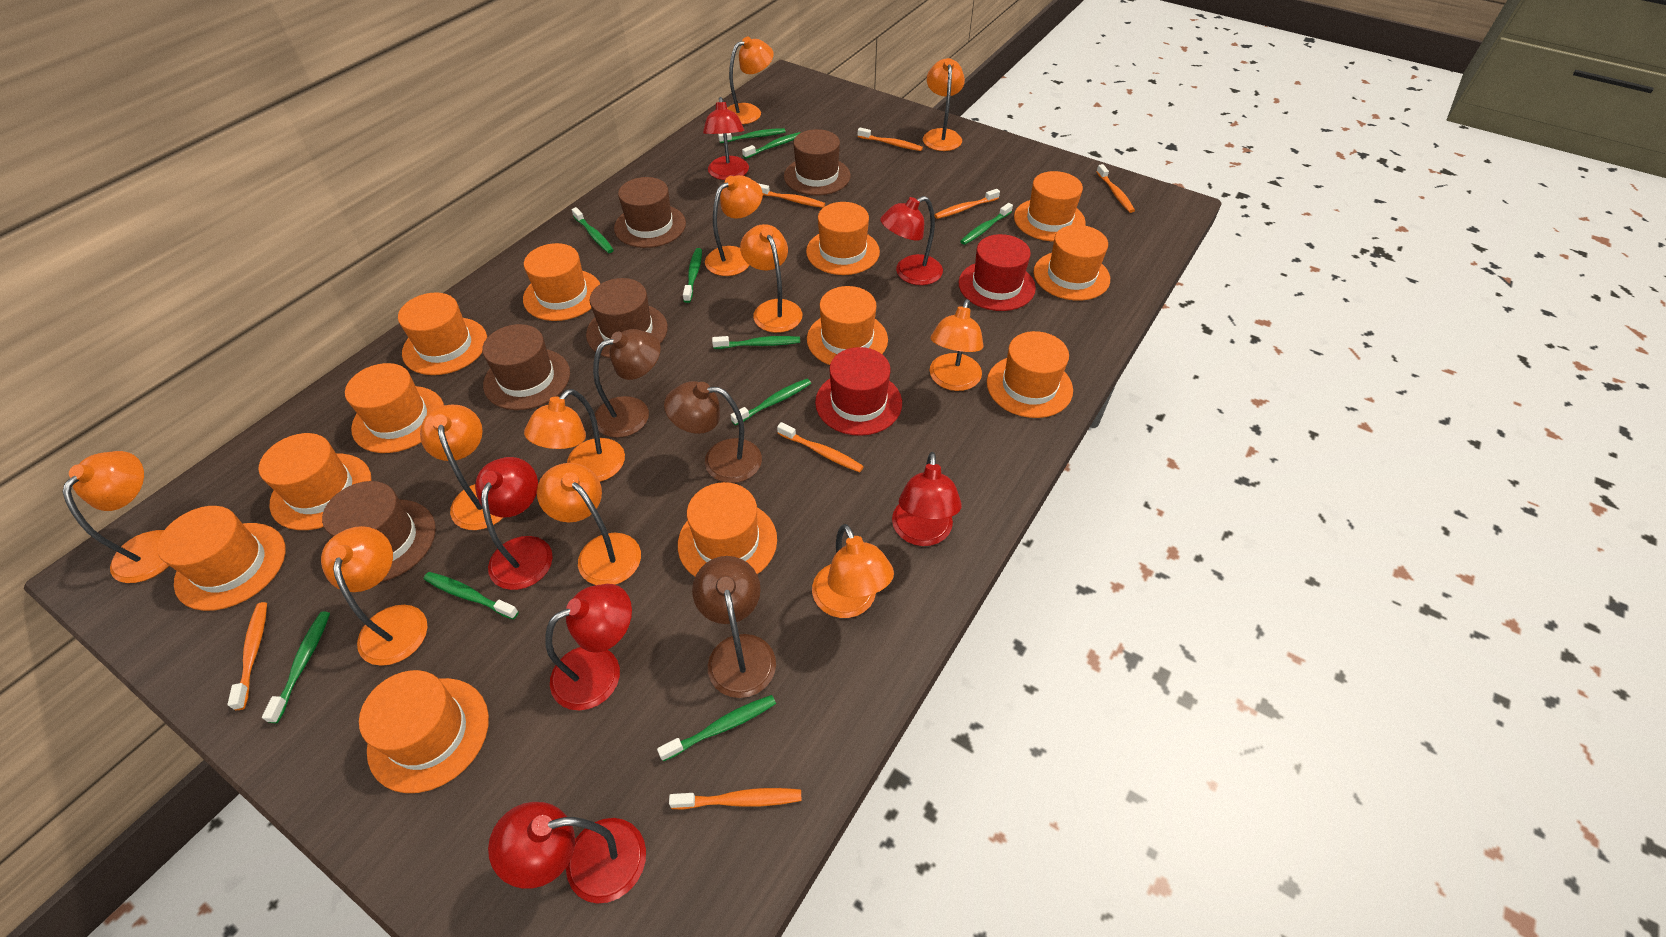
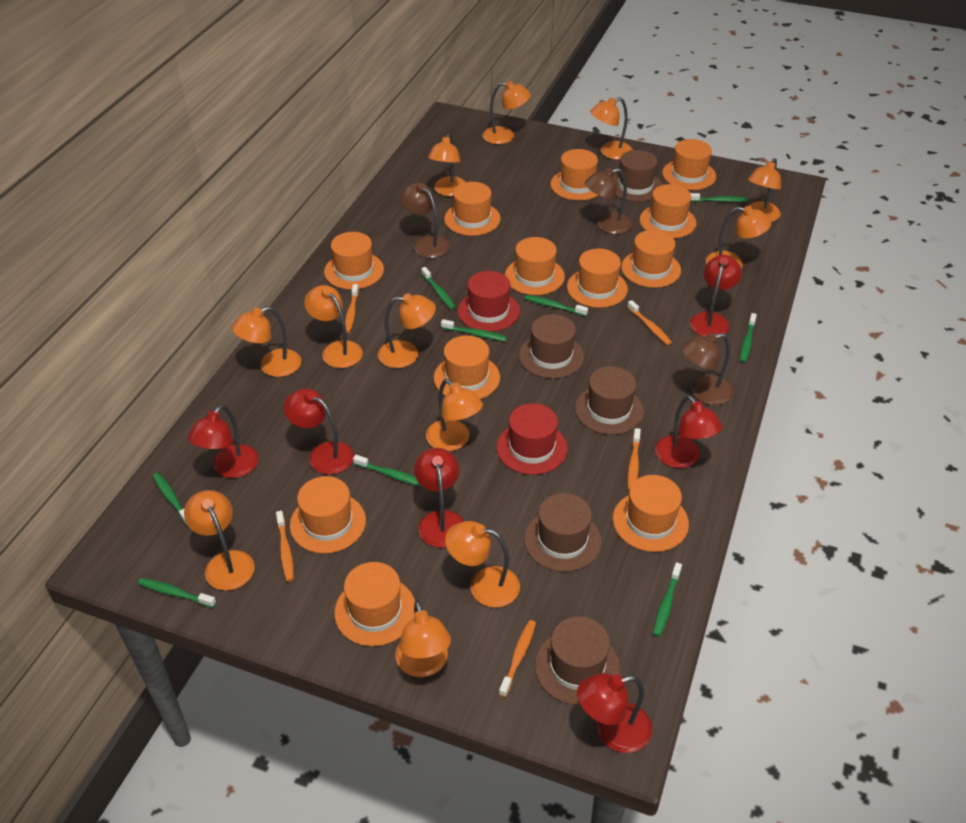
green toothbrush: [262,611,330,723] [424,572,519,620] [571,207,614,253] [657,695,776,761] [683,248,702,303] [712,336,800,349] [718,128,786,143] [731,379,811,426] [742,132,800,159] [960,203,1013,245] = 10 -> [138,578,216,608] [153,473,188,526] [353,455,422,487] [421,267,456,309] [441,319,507,341] [525,295,588,316] [653,562,682,637] [690,193,748,202] [740,313,757,363] = 9
orange lamp: [63,451,169,583] [321,526,428,666] [420,405,503,530] [524,389,625,482] [537,463,641,585] [705,175,763,276] [727,37,774,124] [740,224,802,333] [812,524,894,618] [923,58,965,151] [930,299,983,391] = 11 -> [184,490,254,591] [232,306,301,377] [304,285,363,368] [378,294,436,368] [395,600,451,677] [426,379,483,451] [428,133,466,196] [445,521,520,607] [483,81,531,144] [590,97,633,160] [706,206,771,268] [748,158,781,222] = 12
orange toothbrush: [227,602,267,710] [669,788,801,810] [758,183,825,208] [777,422,864,472] [858,128,923,151] [934,189,1000,219] [1096,164,1135,213] = 7 -> [276,511,294,581] [345,284,359,333] [499,620,536,697] [627,300,672,345] [628,428,641,490] = 5

